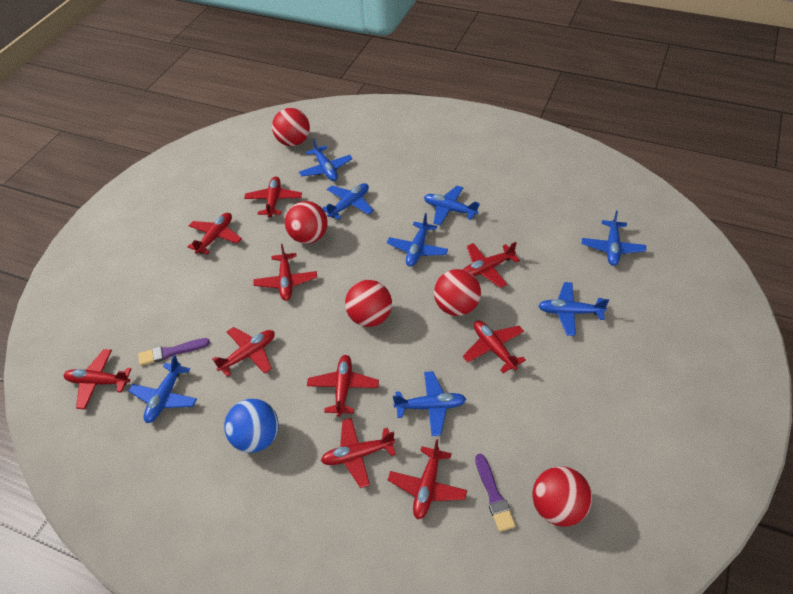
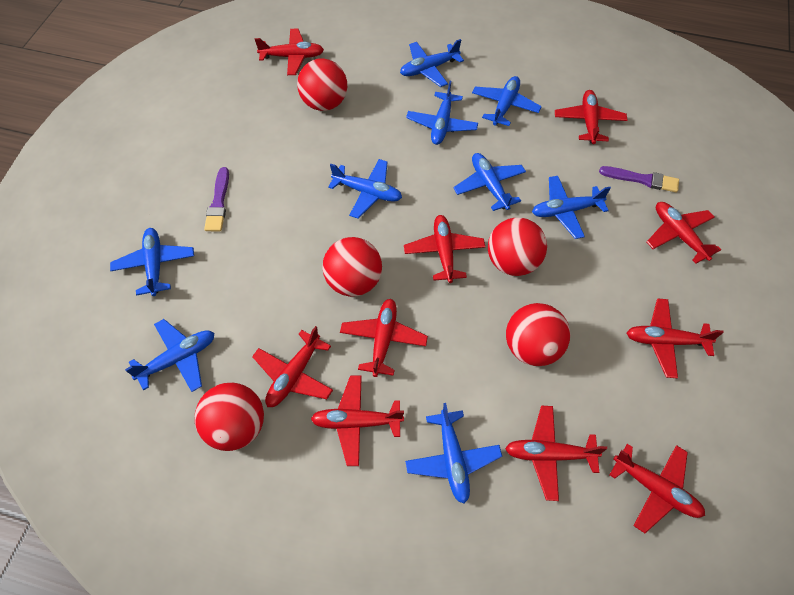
blue ball: [224,399,279,453] = 1 -> none = 0
blue plane: [129,355,197,423] [299,138,352,181] [322,183,374,220] [387,213,448,267] [393,371,466,436] [424,186,480,226] [538,282,609,336] [582,211,646,266] = 8 -> [110,228,194,296] [125,319,214,392] [328,159,402,219] [400,39,464,87] [405,403,502,504] [406,81,478,145] [453,153,526,211] [472,76,542,126] [532,176,611,239] = 9

